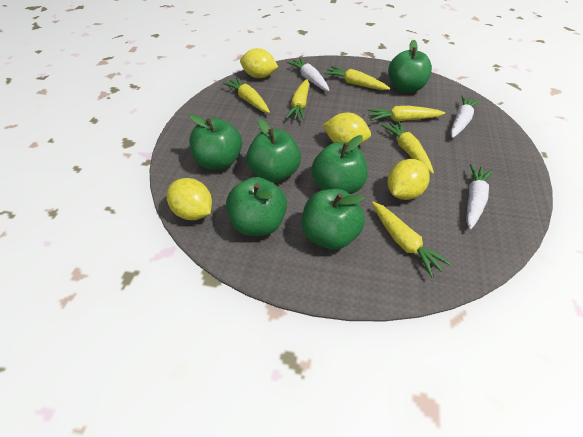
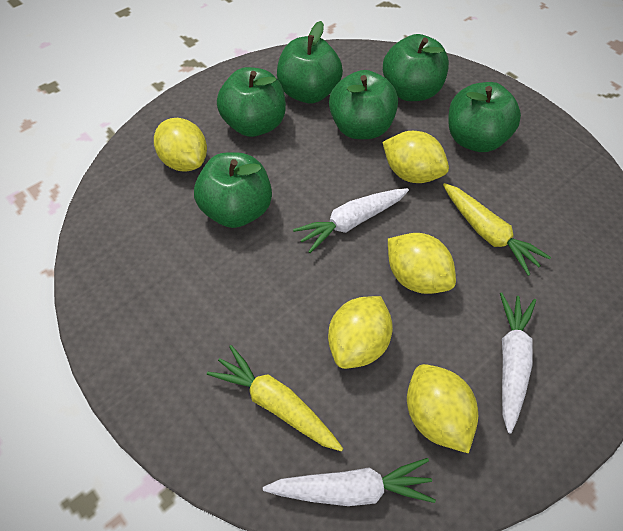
yellow carrot: [223,77,270,113] [285,79,309,121] [324,66,390,90] [367,106,445,122] [372,202,452,277] [381,121,434,174] = 6 -> [207,345,343,451] [443,183,551,276] = 2
yellow lemon: [167,178,212,220] [240,48,278,78] [323,112,371,145] [387,159,430,200] = 4 -> [154,118,207,172] [328,296,393,369] [382,131,449,183] [388,233,456,294] [407,364,478,453] = 5

